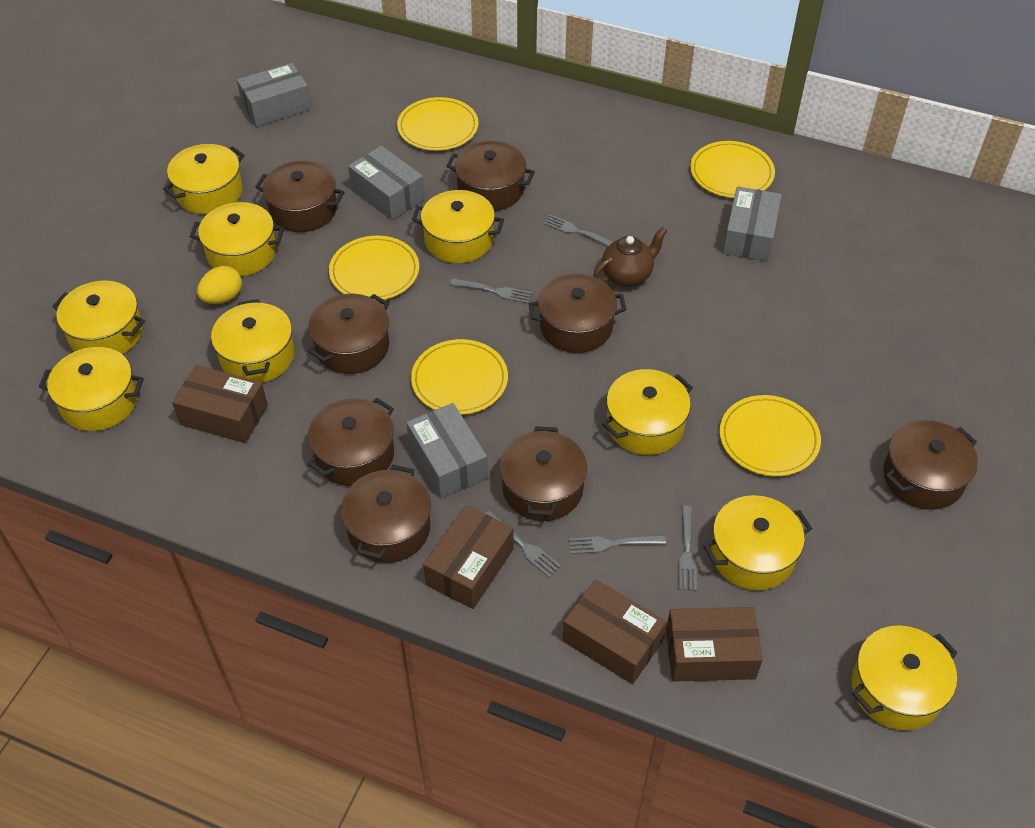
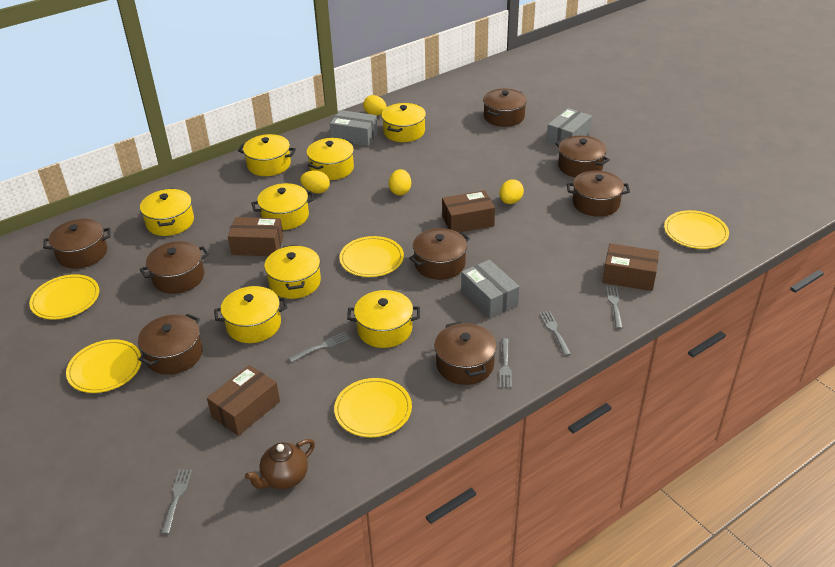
grey box: [237,63,311,127] [348,146,425,220] [406,403,488,498] [723,186,782,262] = 4 -> [330,110,378,146] [461,260,520,318] [546,108,592,146] = 3
yellow egg: [197,266,242,304] = 1 -> [300,170,330,193] [363,95,387,116] [389,169,411,195] [499,179,524,204] = 4
yellow pot: [39,347,144,431] [52,281,145,354] [163,144,245,214] [190,202,284,276] [211,299,295,383] [412,190,504,263] [602,369,693,455] [703,495,812,590] [851,625,958,730] = 9 -> [140,188,194,236] [214,286,287,343] [238,134,296,176] [252,183,315,230] [264,245,321,299] [307,138,354,180] [347,290,420,348] [381,103,426,142] = 8

